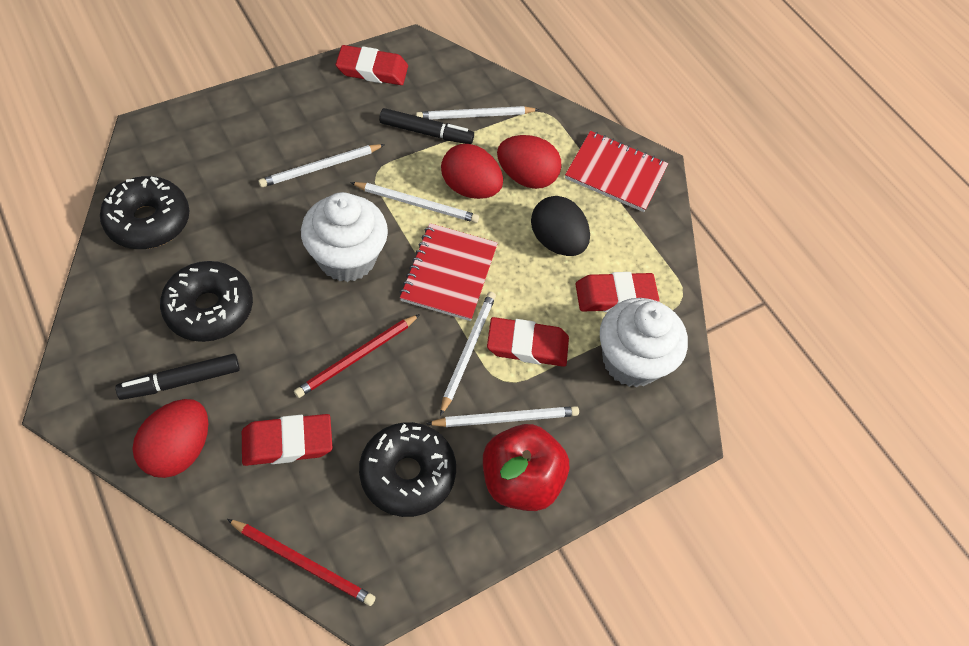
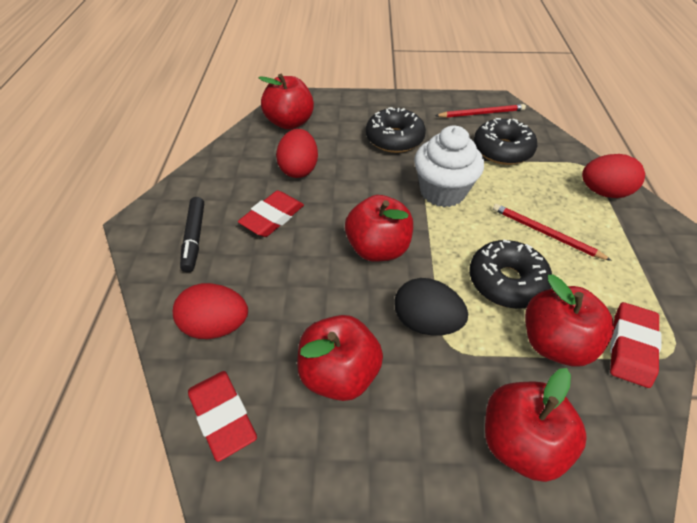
black marker: [115,354,240,400] [379,108,474,144] = 2 -> [180,197,204,272] = 1
red apple: [483,424,569,511] = 1 -> [259,73,314,130] [297,315,383,401] [345,195,413,262] [485,368,587,482] [525,275,614,366] = 5
red eraser: [242,414,333,466] [336,45,408,85] [487,317,569,367] [576,272,659,312] = 4 -> [188,371,257,462] [238,191,304,237] [610,302,661,388] = 3
red notebook: [400,223,498,321] [565,131,668,212] = 2 -> none = 0
white cupcake: [301,192,388,282] [600,298,688,387] = 2 -> [414,126,484,207] = 1
white pencil: [258,144,385,187] [350,182,479,223] [416,106,539,120] [426,406,579,427] [440,292,496,416] = 5 -> none = 0

